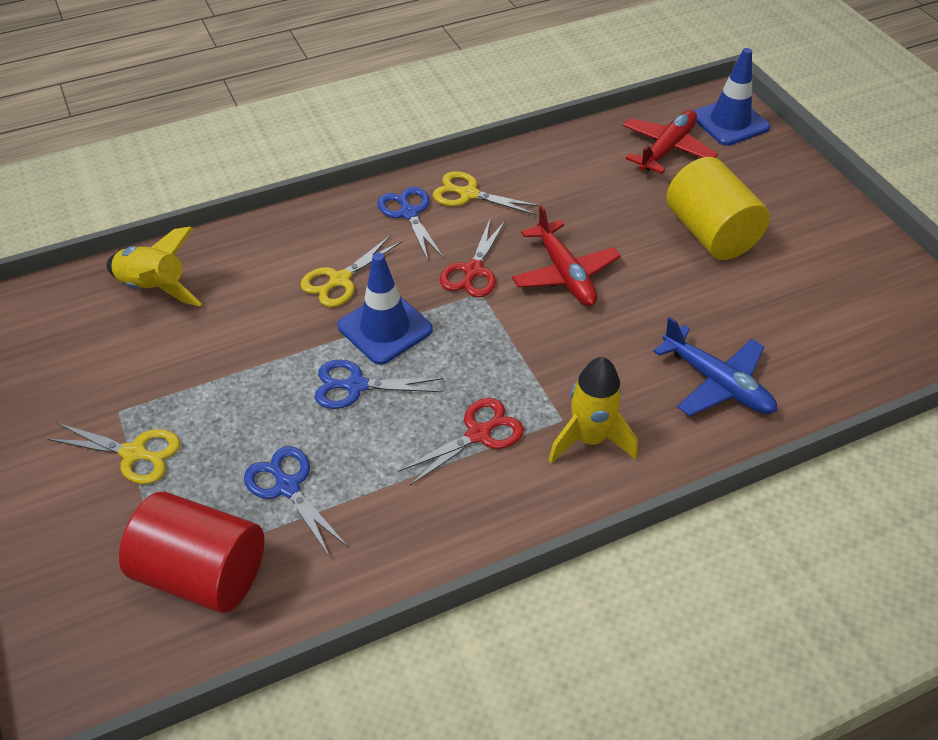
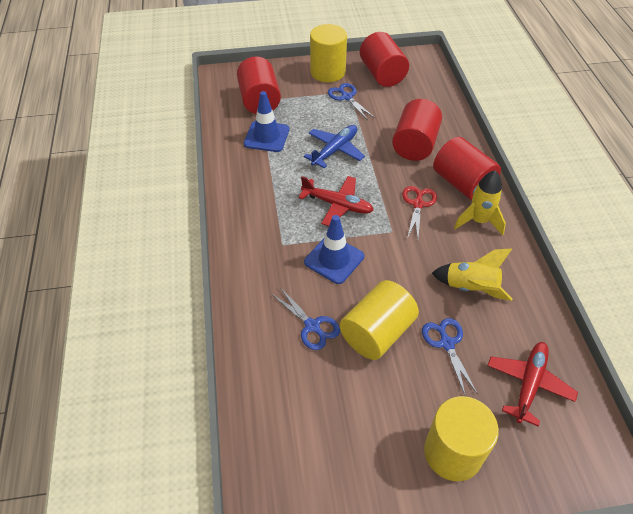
red cylinder: [119,491,264,613] = 1 -> [237,57,281,114] [360,32,409,87] [392,99,442,161] [433,137,501,200] = 4
red scissors: [398,398,524,486] [440,219,506,297] = 2 -> [402,186,437,239] = 1
yellow cylinder: [666,157,770,260] = 1 -> [310,24,347,82] [340,280,419,360] [424,396,499,481] = 3
yellow scissors: [47,423,180,484] [301,235,402,307] [433,171,540,215] = 3 -> none = 0

